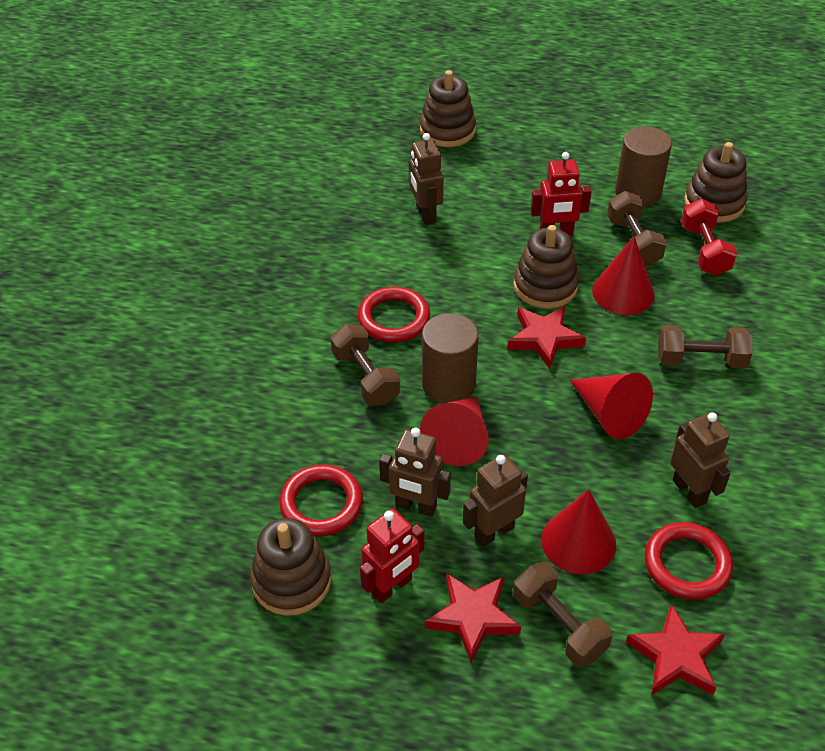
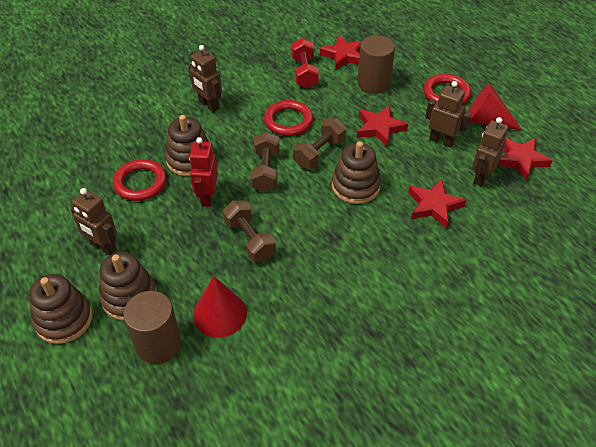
brown dumbbell: [331,324,400,405] [513,562,613,667] [607,191,667,266] [658,325,752,368] = 4 -> [223,200,276,262] [250,132,279,192] [293,118,346,169] = 3
red cone: [420,397,489,466] [541,489,616,574] [570,373,653,439] [592,236,655,315] = 4 -> [193,276,247,338] [468,84,522,130] = 2
red robot: [360,508,424,603] [531,152,592,236] = 2 -> [189,137,218,207] = 1
red star: [425,573,521,663] [507,306,586,369] [626,604,725,695] = 3 -> [320,35,362,70] [357,105,408,147] [408,179,466,228] [497,138,553,181] = 4

